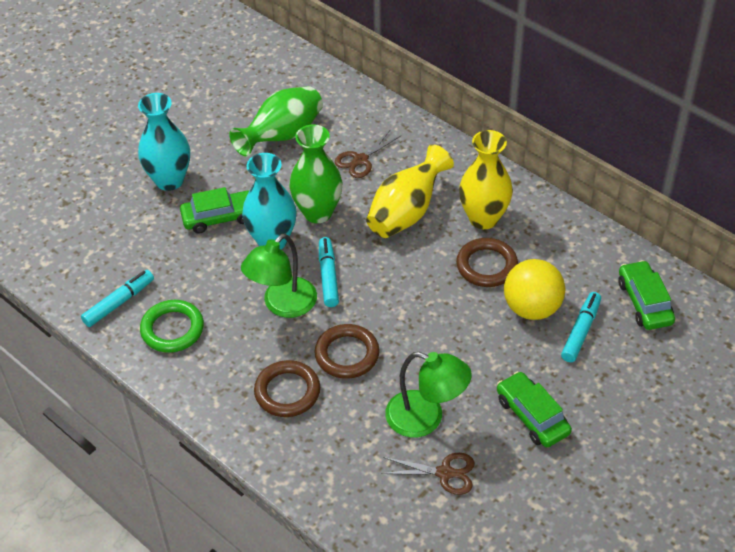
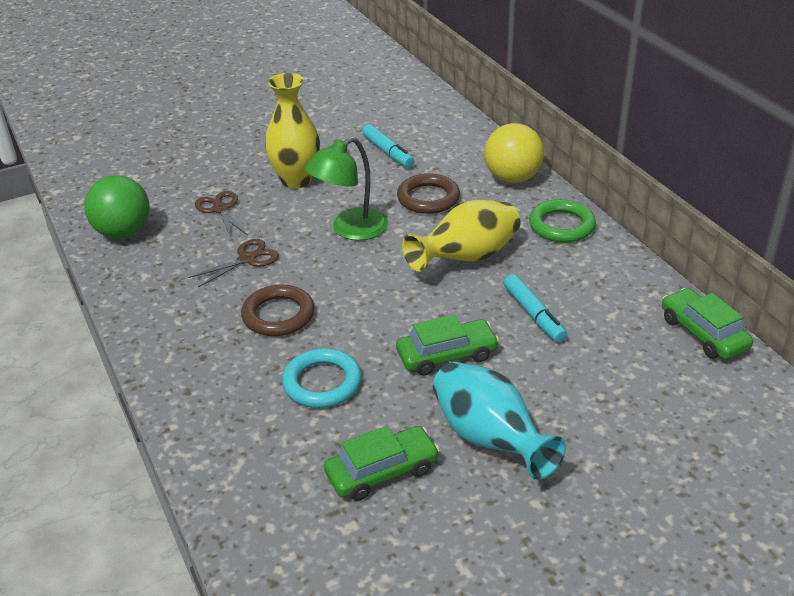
brown ring: [254,360,320,417] [315,324,380,379] [456,238,518,287] = 3 -> [241,285,315,336] [397,173,460,214] = 2
green ball: none = 0 -> [84,175,150,239] = 1
green lamp: [241,233,317,318] [385,352,472,437] = 2 -> [305,137,388,240] = 1
green vase: [229,86,323,156] [289,124,342,223] = 2 -> none = 0
turquoise marker: [81,270,154,327] [319,237,339,307] [561,292,601,362] = 3 -> [362,124,414,168] [504,274,567,343] = 2
turquoise ring: none = 0 -> [282,348,362,408] = 1
turquoise vase: [138,93,190,191] [242,153,297,249] = 2 -> [433,362,566,480] = 1

